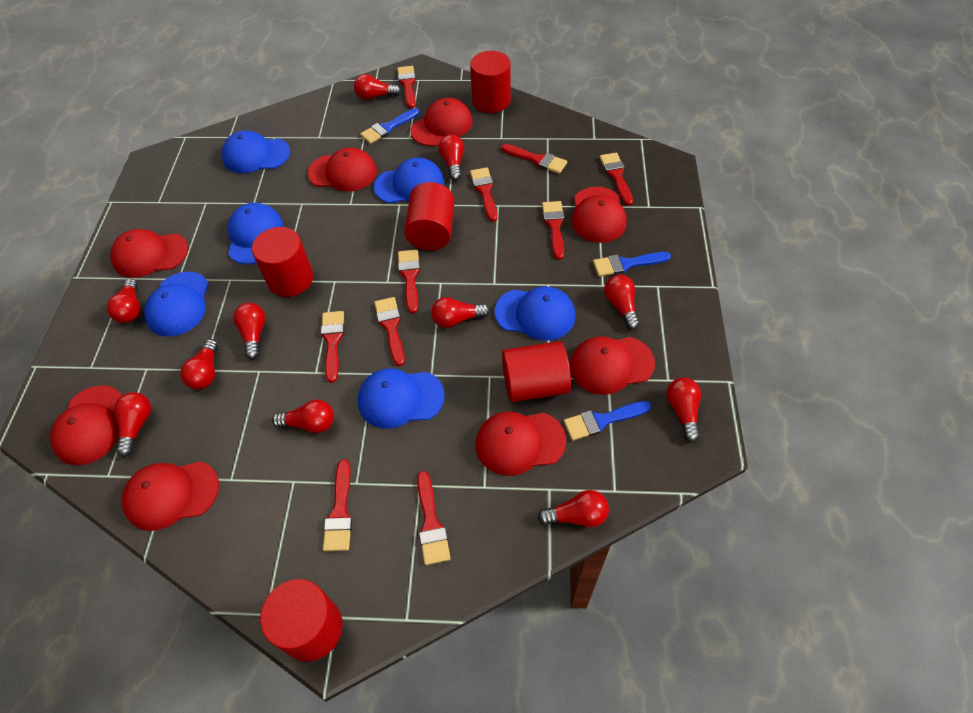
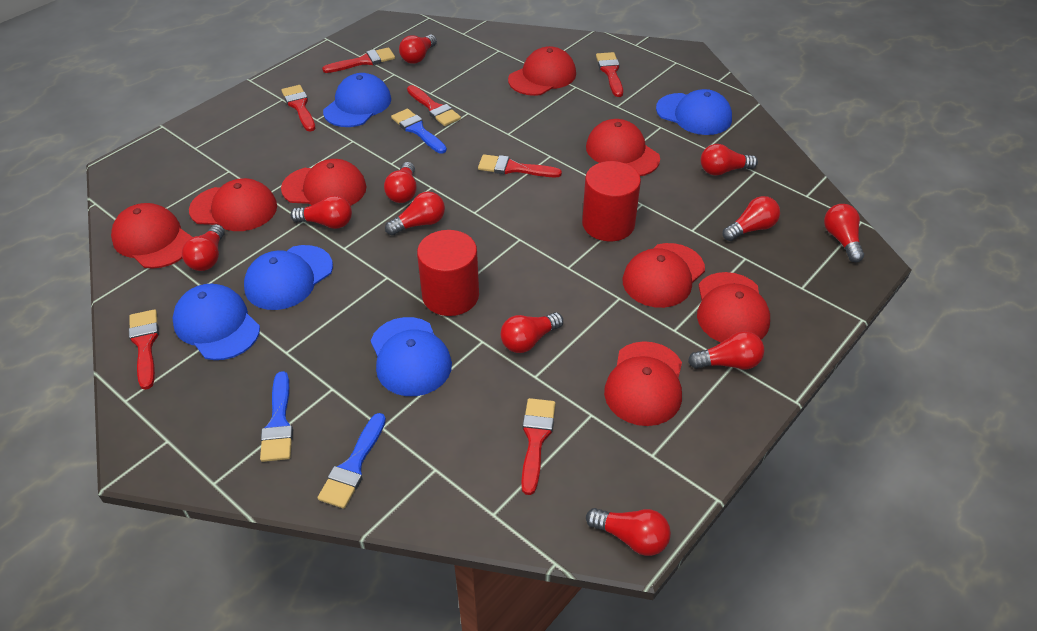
blue cap: [144,272,209,337] [222,131,290,173] [228,203,283,265] [358,368,445,429] [374,157,444,203] [495,287,575,341] = 6 -> [172,284,260,360] [244,245,333,310] [323,73,391,127] [370,317,452,396] [656,89,732,135] = 5
red brush: [321,311,344,383] [323,459,352,551] [374,297,405,366] [397,66,416,109] [398,249,420,313] [417,471,451,565] [470,168,497,222] [501,144,567,174] [542,201,564,260] [600,152,633,205] = 10 -> [129,309,159,390] [281,85,315,132] [322,47,395,73] [407,85,461,126] [478,154,562,177] [521,398,556,495] [596,52,623,97] = 7
red cylinder: [252,227,313,297] [260,579,342,662] [404,182,454,250] [470,51,511,113] [502,341,571,402] = 5 -> [417,230,479,316] [582,161,641,241] = 2

